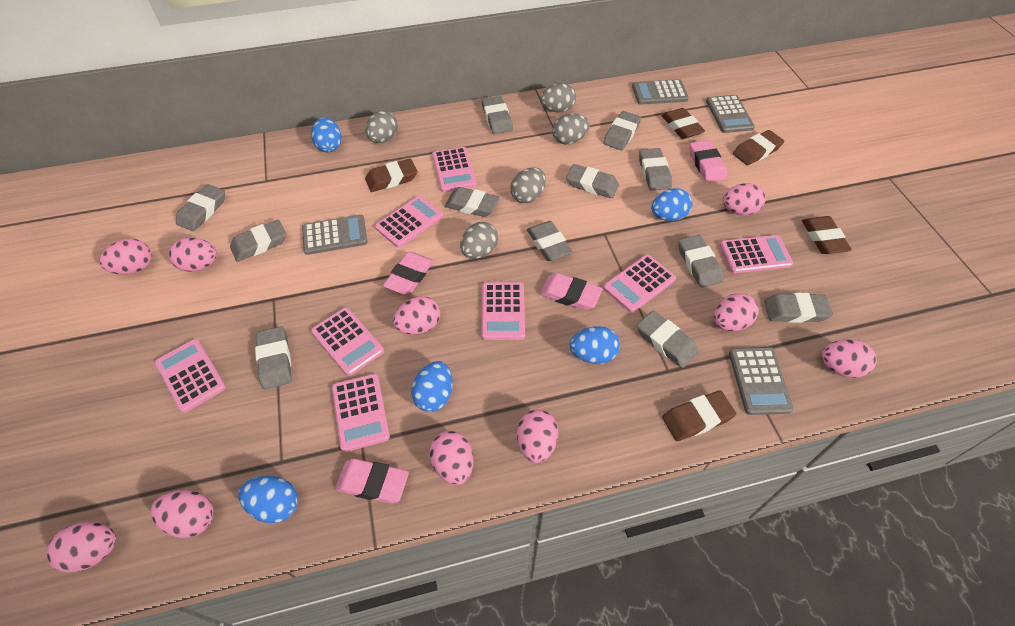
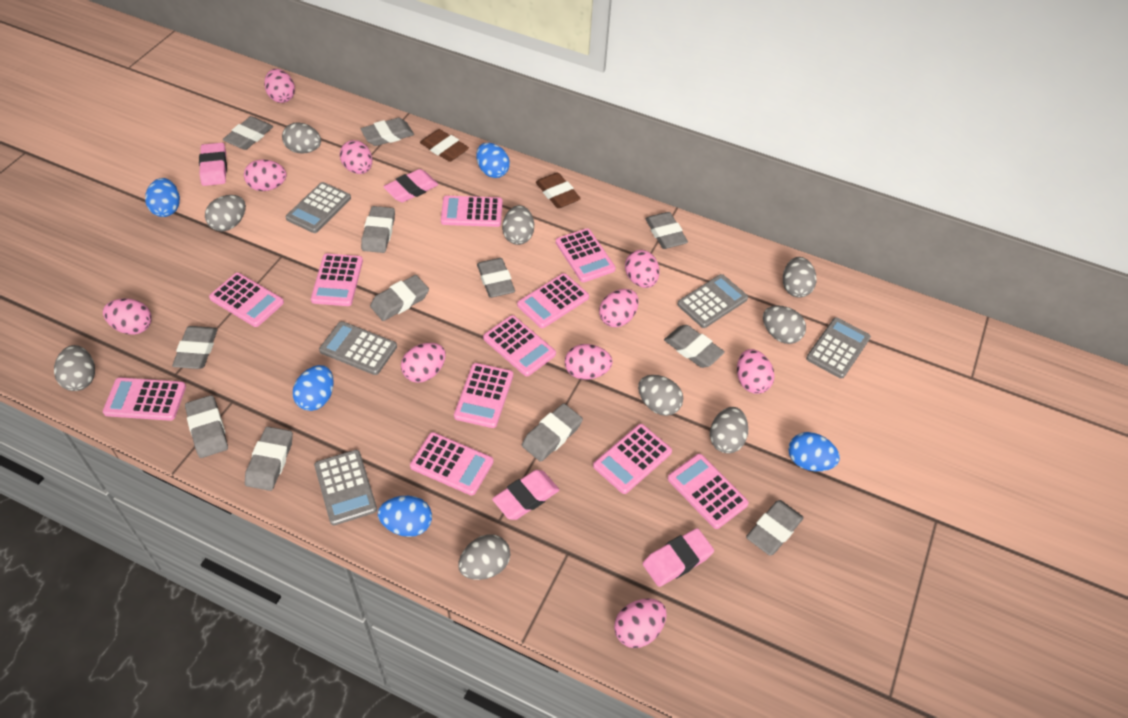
brown eraser: [365,158,417,192] [662,108,705,139] [662,390,736,441] [733,130,784,165] [802,216,852,254] = 5 -> [420,129,469,162] [536,173,581,208] = 2
grey calculator: [302,214,367,255] [632,79,689,105] [706,95,755,133] [729,347,793,415] = 4 -> [286,182,351,233] [314,450,377,526] [319,321,397,375] [677,274,748,328] [806,317,871,379] = 5
grey egg: [365,110,398,143] [460,222,498,259] [510,167,546,203] [540,83,576,112] [552,114,590,144] = 5 -> [54,345,95,391] [205,195,246,231] [282,122,321,153] [458,535,510,580] [502,205,534,245] [638,375,683,416] [710,407,748,454] [763,306,806,344] [783,257,817,298] = 9
pink calculator: [155,339,226,413] [311,307,384,376] [332,374,390,452] [375,196,444,248] [432,147,477,192] [481,282,525,340] [603,254,676,313] [719,235,793,273] = 8 -> [103,377,186,421] [209,273,284,327] [311,254,363,306] [410,432,493,495] [441,196,503,227] [454,363,513,428] [483,315,556,376] [517,273,589,328] [556,228,616,282] [593,424,672,494] [668,454,749,529] = 11

